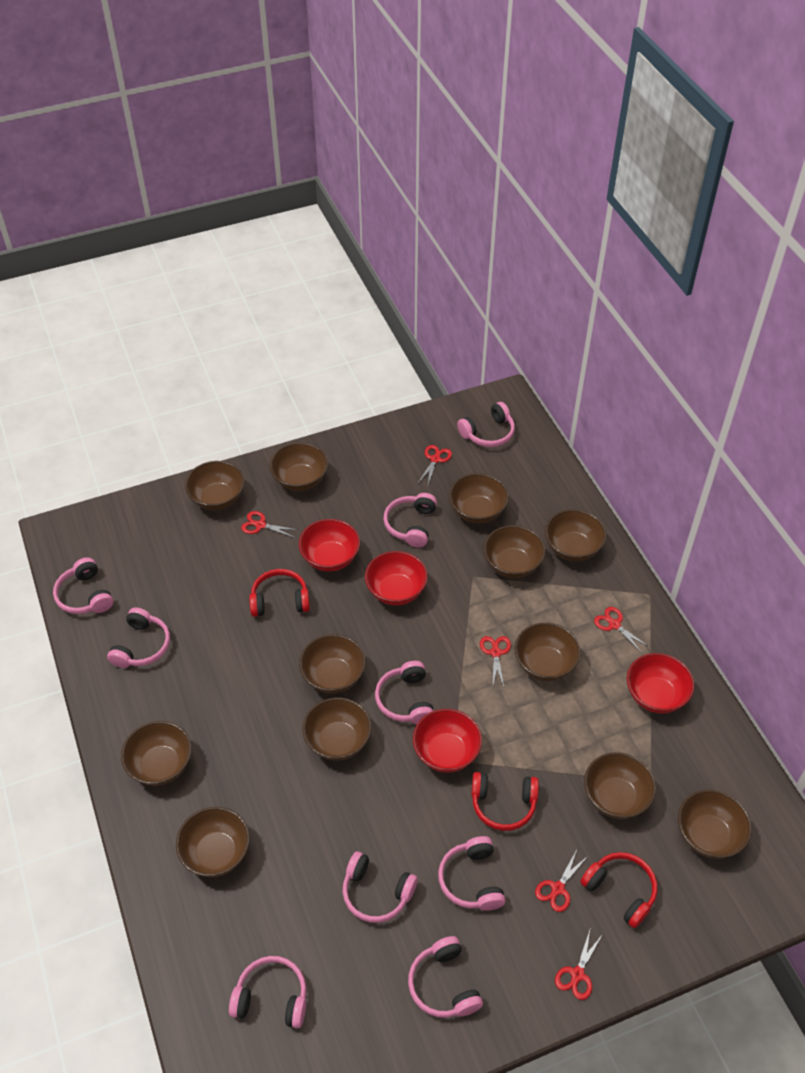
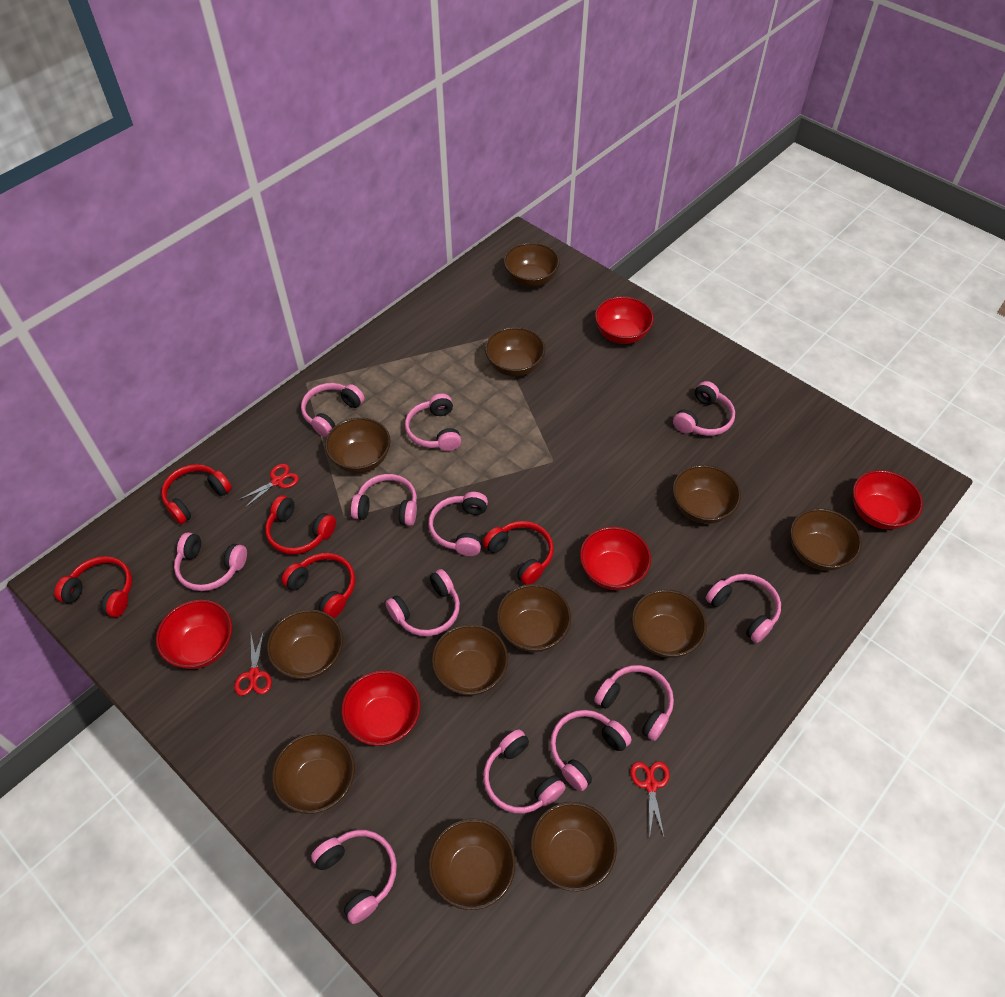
pink headphones: [53,557,113,614] [107,607,170,668] [229,956,306,1028] [343,852,418,923] [375,661,433,725] [383,493,437,548] [408,936,483,1018] [438,836,505,911] [457,402,515,447] = 9 -> [174,532,247,591] [301,383,365,437] [311,830,397,924] [351,474,417,526] [385,569,460,636] [405,394,461,451] [428,492,488,556] [483,729,566,814] [550,710,632,791] [594,665,674,741] [673,381,735,436] [706,574,781,643] = 12
red bowl: [299,519,360,572] [365,551,428,606] [413,709,482,773] [627,653,694,713] = 4 -> [156,600,232,669] [341,670,421,746] [580,527,651,590] [595,296,654,344] [853,470,923,530] = 5
red headphones: [249,569,310,617] [471,772,539,831] [580,852,657,928] = 3 -> [54,556,132,618] [161,464,232,524] [265,495,336,554] [282,553,355,618] [483,521,554,585] = 5
red scissors: [241,511,298,538] [418,445,452,484] [480,636,511,686] [535,850,589,912] [555,930,603,1000] [594,607,649,653] = 6 -> [234,631,272,696] [239,464,299,508] [630,761,670,838] = 3

